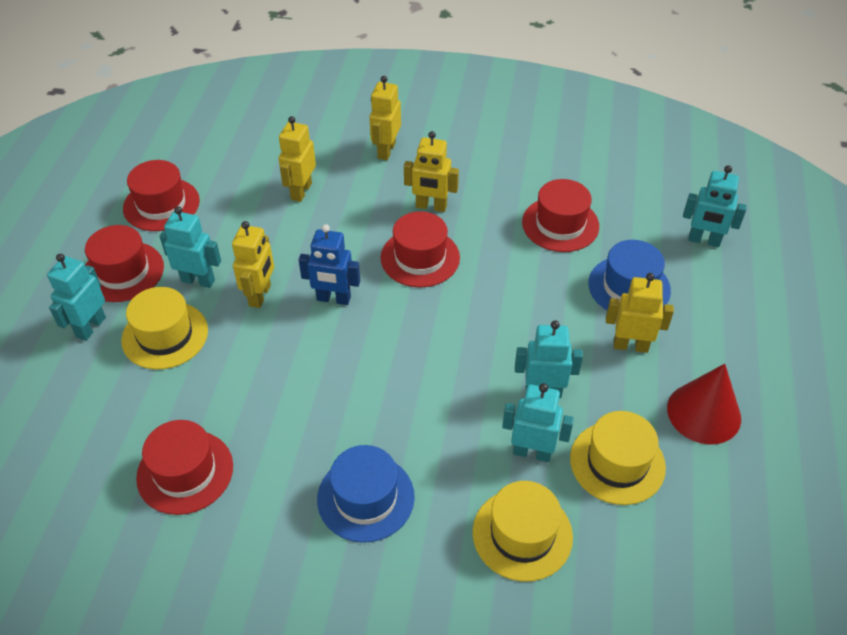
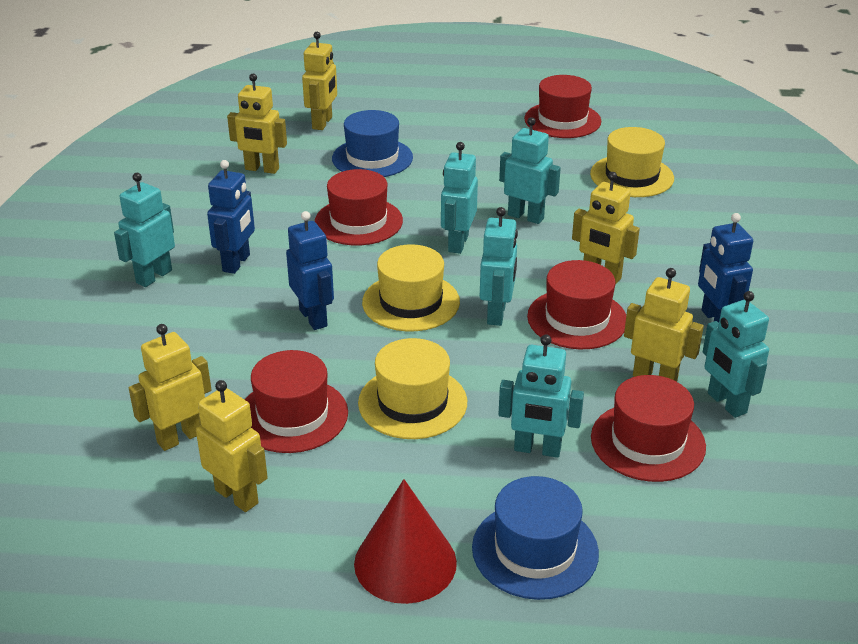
blue robot: [299,224,360,305] = 1 -> [207,160,255,274] [286,211,334,330] [698,213,753,323] = 3
turquoise robot: [47,254,106,341] [159,206,221,288] [502,383,574,462] [515,320,583,398] [683,165,747,247] = 5 -> [114,173,175,287] [441,142,478,254] [480,207,518,326] [498,335,584,458] [499,117,561,224] [703,291,769,418] = 6
yellow robot: [232,221,274,308] [279,116,316,202] [369,76,401,160] [404,131,459,212] [606,273,674,353] = 5 -> [129,324,211,451] [196,380,268,512] [227,74,287,174] [302,32,337,130] [572,172,640,284] [624,268,704,382] = 6

